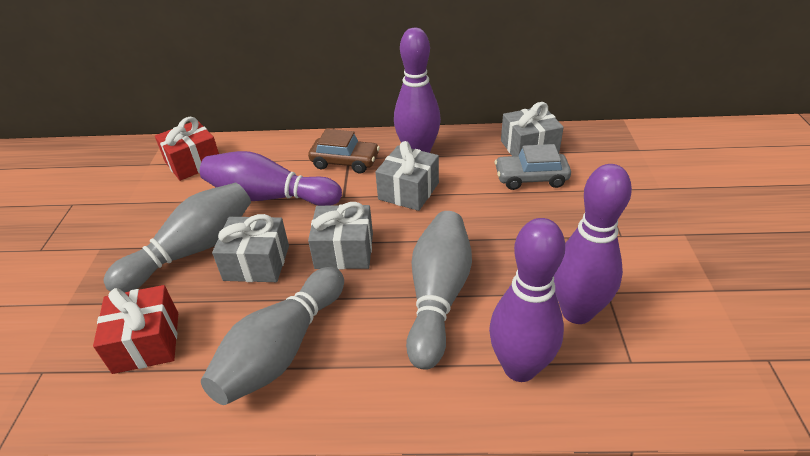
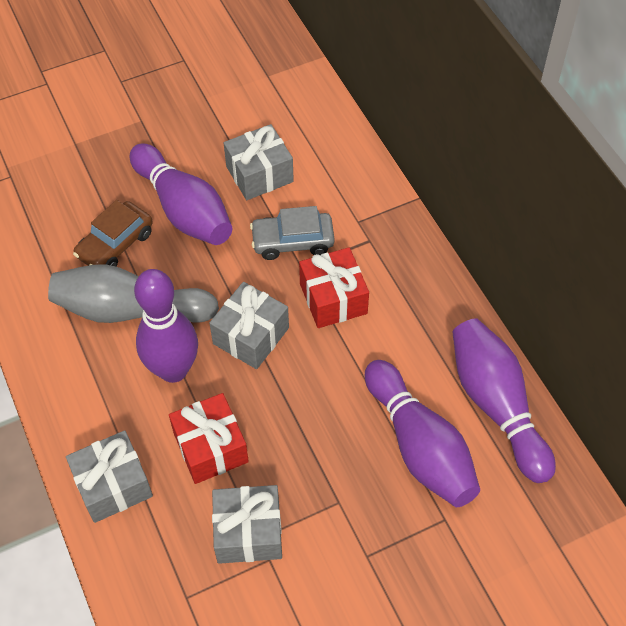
grey bowling pin: [103,183,251,292] [201,267,344,405] [406,211,472,370] = 3 -> [48,264,219,323] = 1

